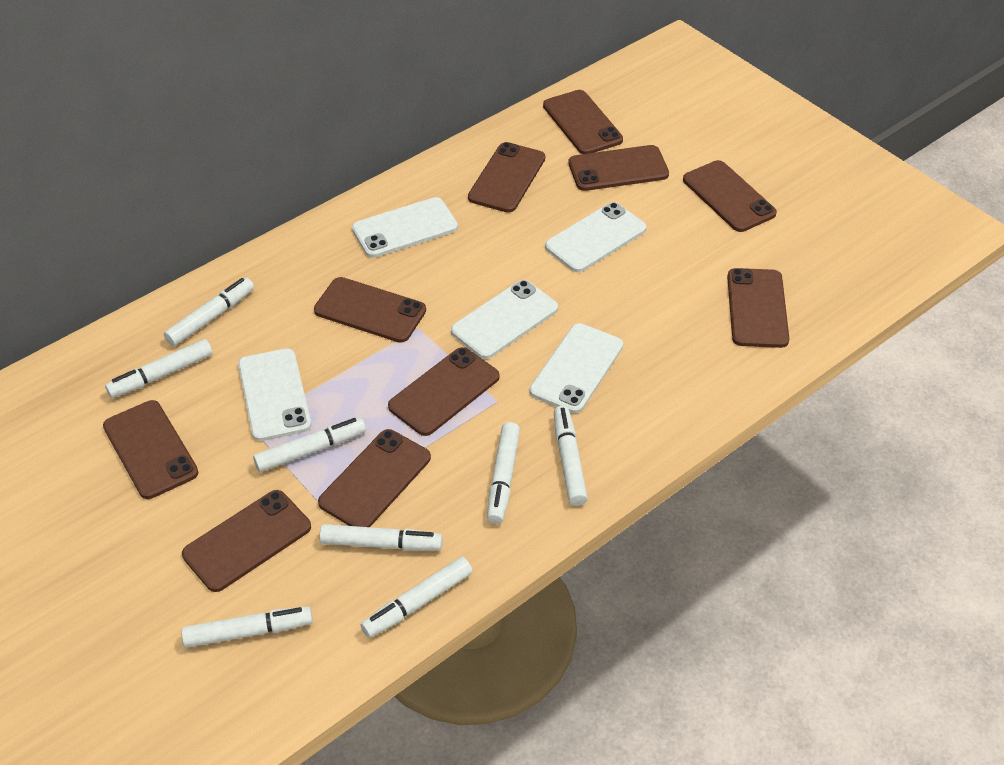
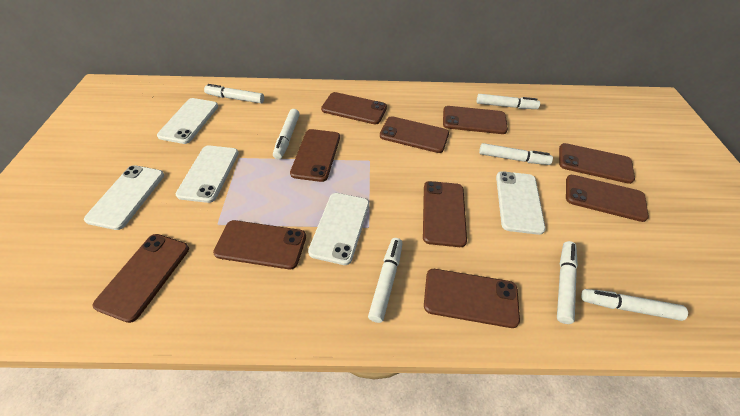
white marker: [105,339,213,398] [164,278,254,346] [181,606,313,648] [253,417,366,472] [320,524,443,551] [361,557,472,638] [487,422,520,524] [554,406,588,506] = 8 -> [204,84,264,103] [273,109,300,159] [368,238,403,323] [477,94,540,109] [479,143,553,165] [557,241,578,324] [581,289,688,321] = 7

